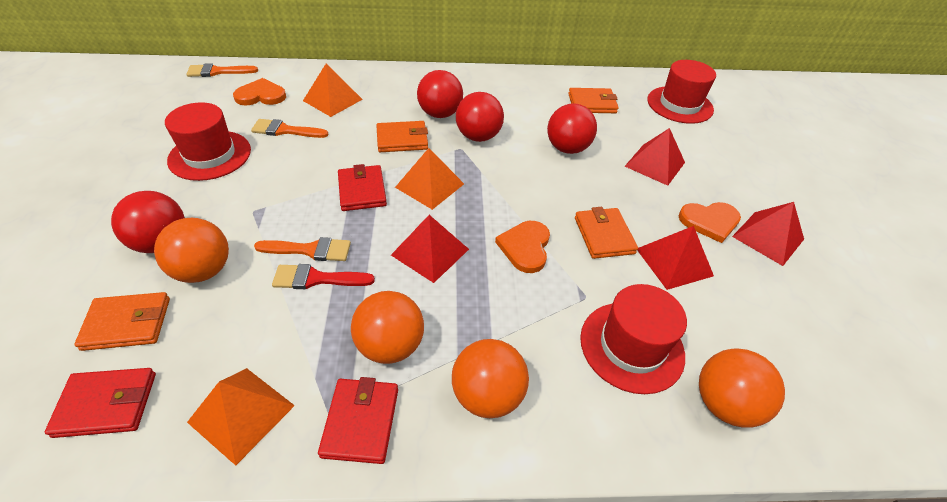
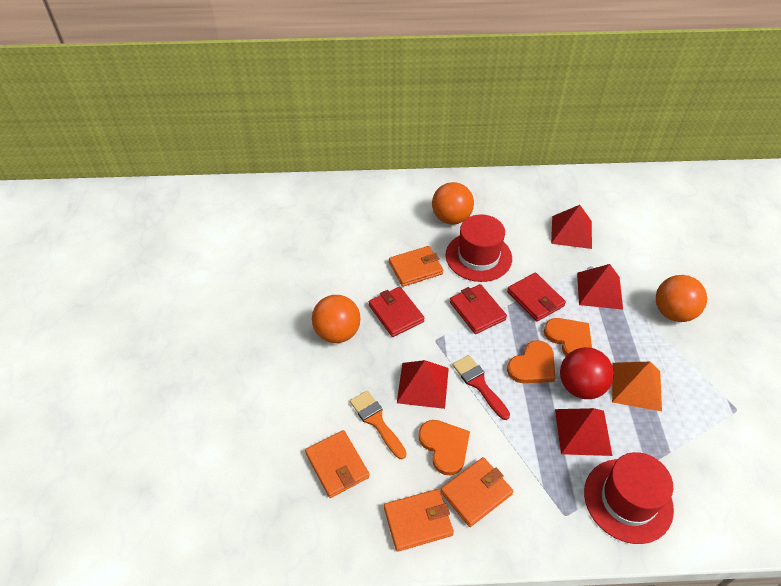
orange ball: [154,217,229,283] [351,291,424,364] [452,339,529,418] [699,348,785,428] = 4 -> [312,295,360,343] [432,182,474,224] [656,275,707,322] = 3
orange brush: [186,63,258,77] [251,119,329,138] [254,237,351,261] = 3 -> [350,390,407,459] = 1
orange pyramid: [187,368,295,466] [303,64,363,117] [395,148,464,210] = 3 -> [612,362,662,411] = 1
red ball: [111,191,185,253] [417,70,463,118] [456,92,504,142] [547,103,597,154] = 4 -> [560,347,614,399] = 1
red hat: [165,102,251,181] [580,284,687,394] [647,60,716,124] = 3 -> [446,214,512,282] [584,452,674,544] = 2

